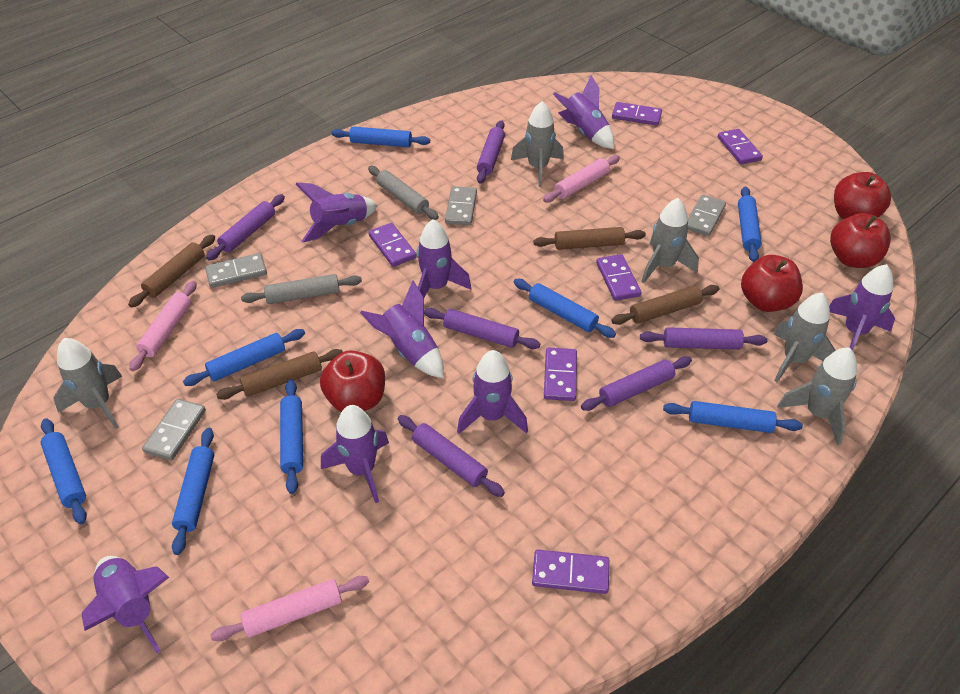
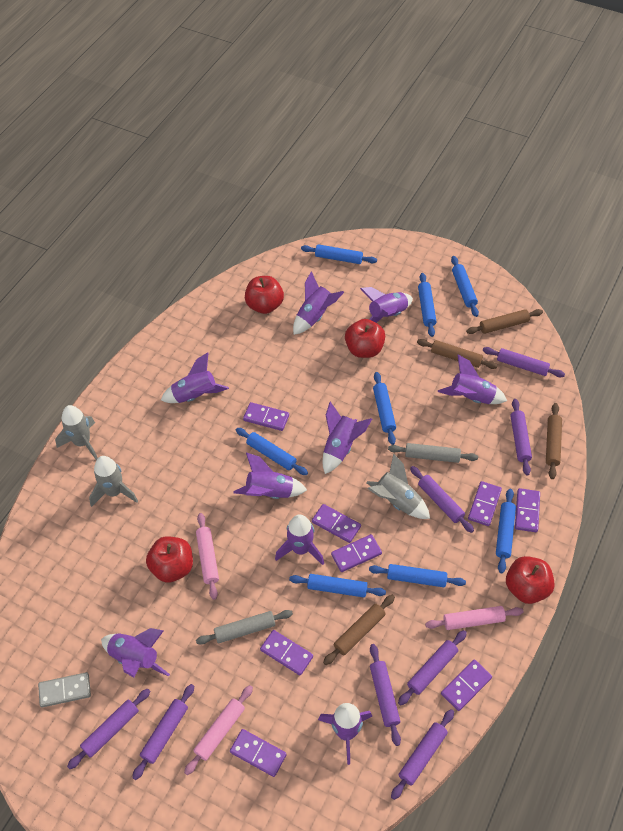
grey domino: [142,399,206,461] [205,253,267,288] [445,186,477,225] [688,195,726,236] = 4 -> [38,672,91,708] = 1
grey rocket: [53,338,122,429] [511,101,564,187] [641,198,699,283] [774,293,836,382] [777,347,857,446] = 5 -> [55,405,98,460] [89,456,138,507] [366,453,430,519] = 3
purple domino: [368,223,417,267] [532,549,609,594] [544,347,577,401] [596,254,641,301] [612,102,662,126] [718,129,763,165] = 6 -> [230,729,287,777] [243,402,289,431] [260,630,313,675] [312,504,361,543] [331,534,382,572] [441,660,492,711] [468,481,502,526] [515,488,540,532] = 8
purple rocket: [82,556,169,653] [296,183,378,242] [321,405,389,503] [360,281,444,378] [417,219,471,297] [457,350,528,434] [553,75,614,149] [829,264,895,351] = 8 -> [101,628,170,678] [161,352,229,403] [234,452,307,499] [275,514,324,565] [293,271,344,335] [318,703,372,765] [323,401,372,474] [360,287,413,323] [438,354,507,404] = 9
purple rolling pin: [206,194,285,261] [398,415,505,497] [424,308,540,349] [477,120,505,183] [581,356,692,411] [640,327,767,350] = 6 -> [67,689,150,769] [132,684,194,780] [370,644,401,746] [391,709,454,800] [398,630,467,706] [410,466,474,533] [482,347,565,377] [510,399,532,475] = 8

